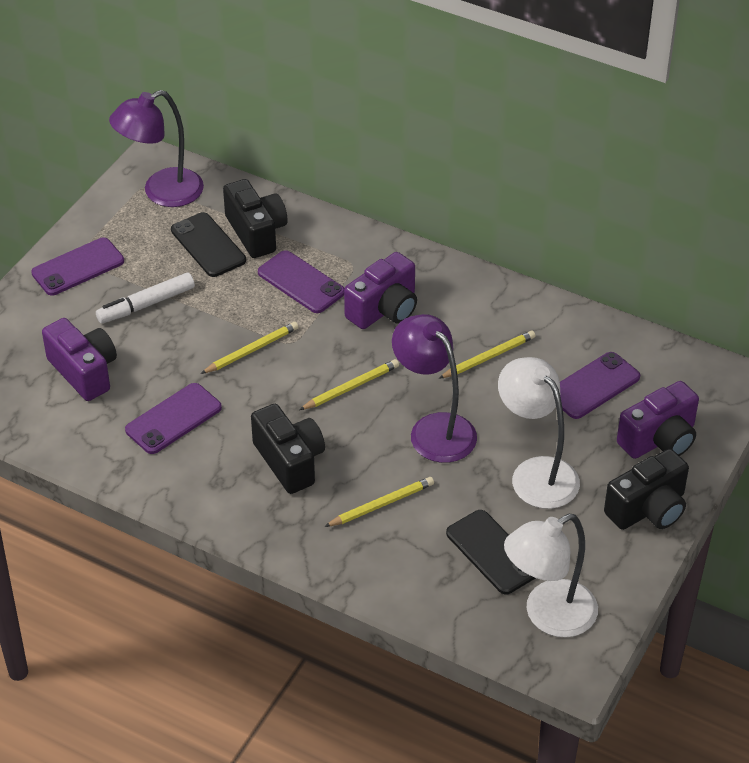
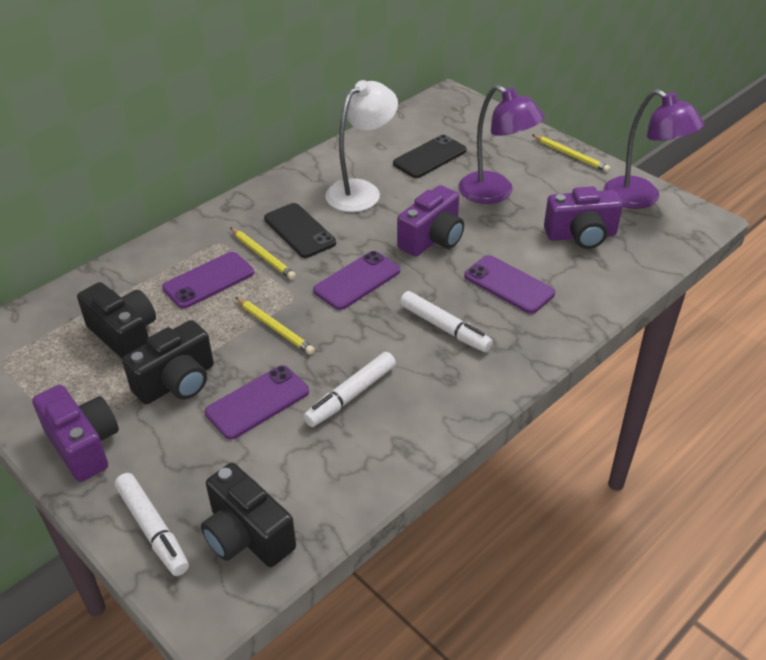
white lamp: [498,357,580,509] [504,514,598,638] = 2 -> [325,80,398,212] = 1
white marker: [96,273,195,324] = 1 -> [115,473,189,576] [303,352,396,427] [400,291,493,352] = 3
yellow pencil: [201,322,298,374] [299,359,399,410] [324,477,434,527] [439,331,536,379] = 4 -> [230,227,296,280] [235,297,315,355] [532,135,610,172] = 3

